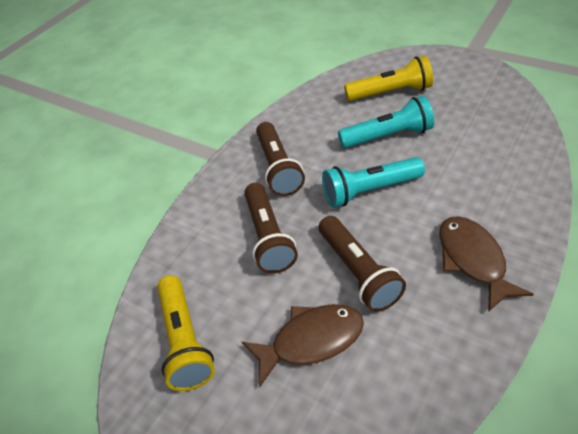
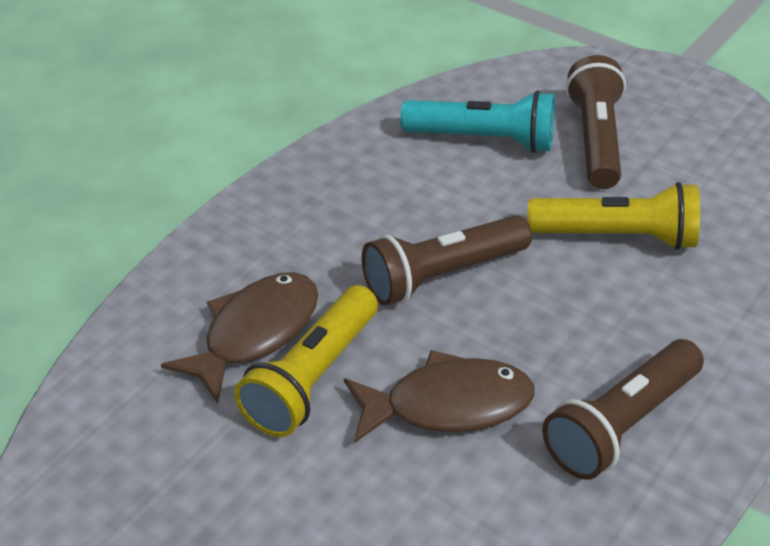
turquoise flashlight: [322,157,425,207] [338,96,434,148] = 2 -> [400,91,555,153] = 1

